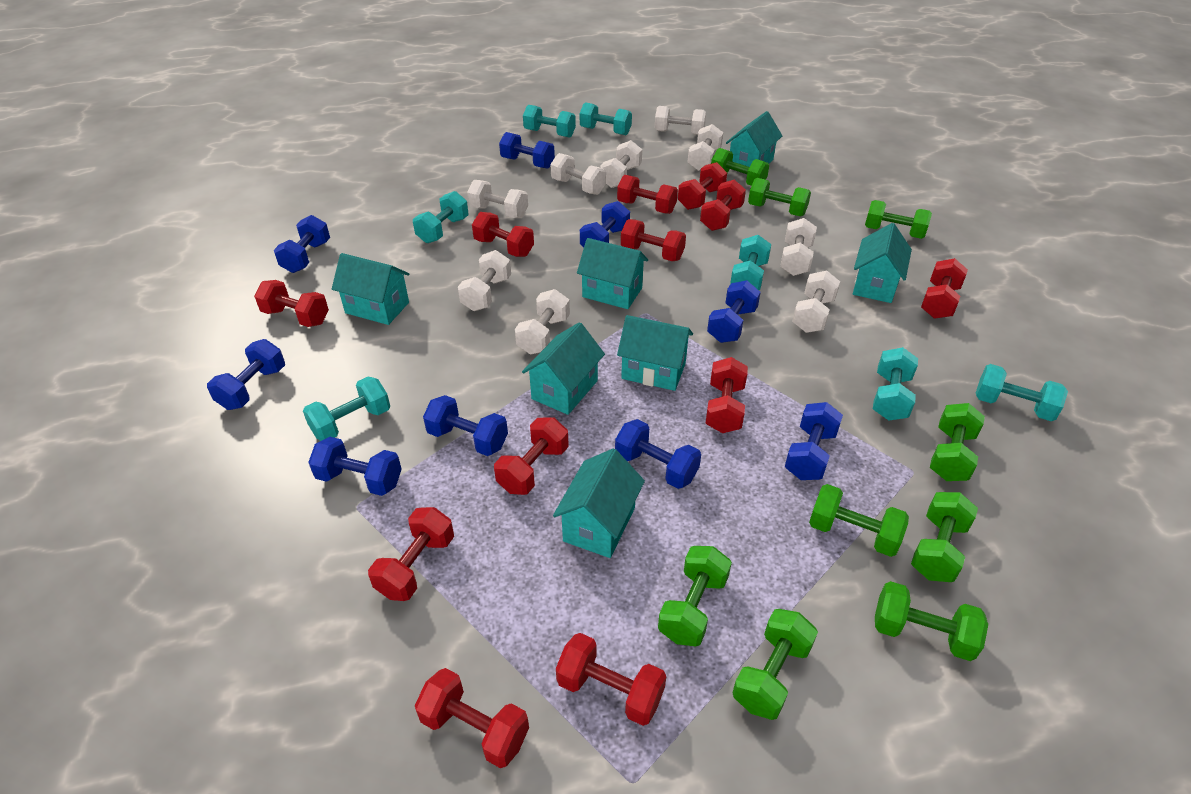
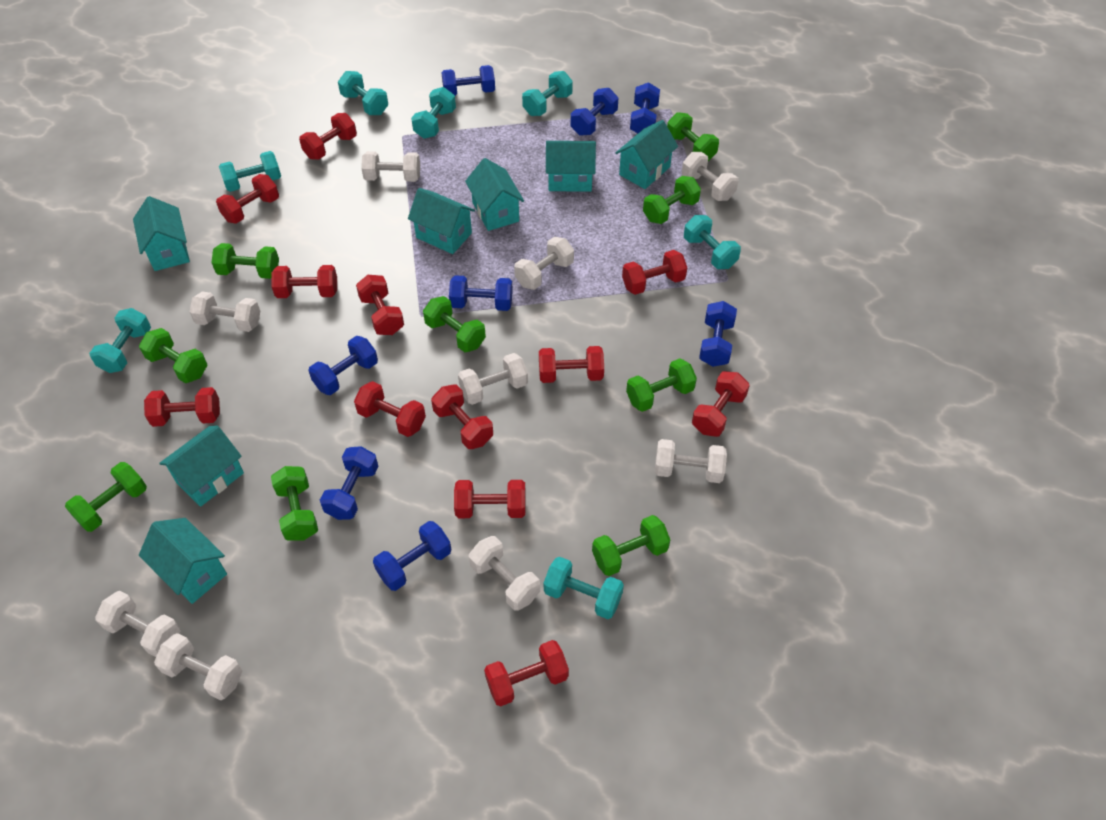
blue dumbbell: [207,339,285,410] [274,215,330,273] [308,437,402,496] [423,395,508,456] [499,132,555,169] [580,201,630,247] [615,419,701,489] [707,280,761,343] [785,402,843,480] = 9 -> [308,336,378,395] [320,446,379,520] [373,521,451,591] [441,65,495,96] [449,275,513,311] [571,88,618,136] [630,82,660,133] [699,301,737,367] = 8

